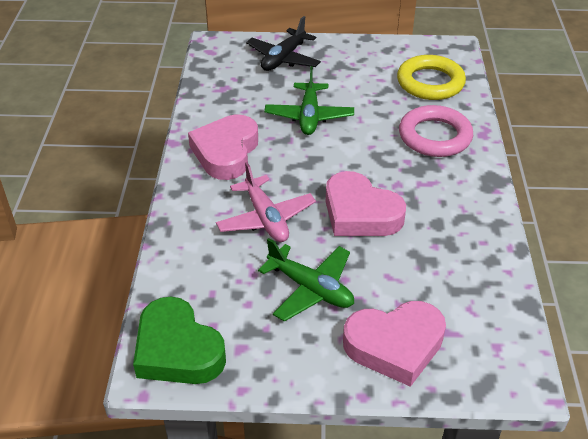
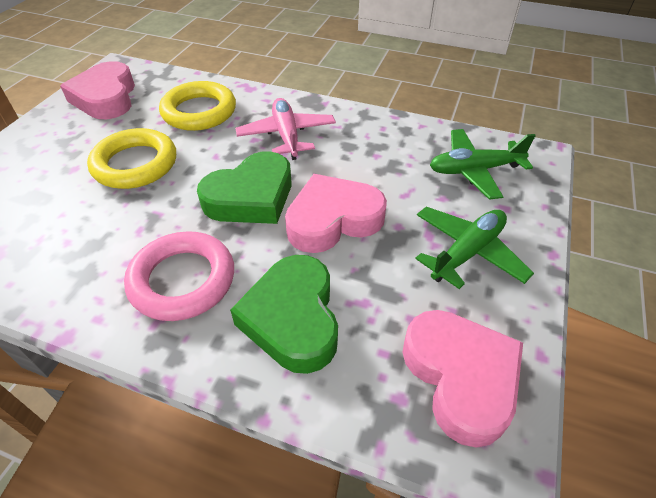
black plane: [246,16,321,71] = 1 -> none = 0
green heart: [133,297,226,384] = 1 -> [197,151,291,224] [230,255,338,374] = 2
yellow ring: [397,55,466,100] = 1 -> [87,128,176,189] [159,81,236,131] = 2

